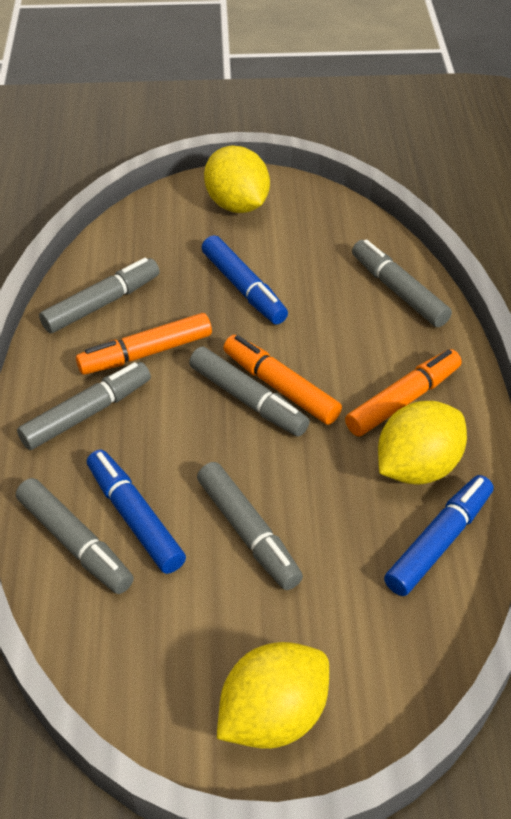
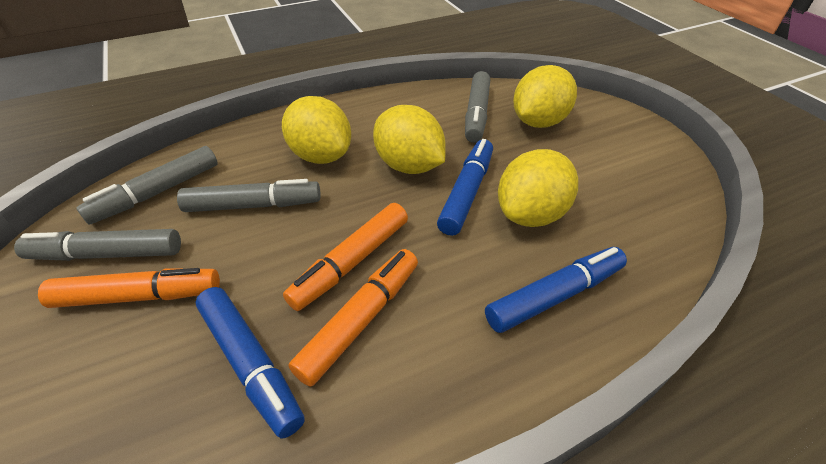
grey marker: [16,478,134,594] [17,362,151,450] [39,258,160,333] [189,347,310,437] [197,462,303,590] [352,239,452,327] = 6 -> [14,229,181,261] [76,146,218,224] [177,179,320,212] [465,71,490,143] = 4
yellow lemon: [204,145,270,213] [217,642,329,749] [378,401,467,485] = 3 -> [282,96,351,164] [373,105,446,174] [498,149,578,227] [513,65,577,128] = 4

